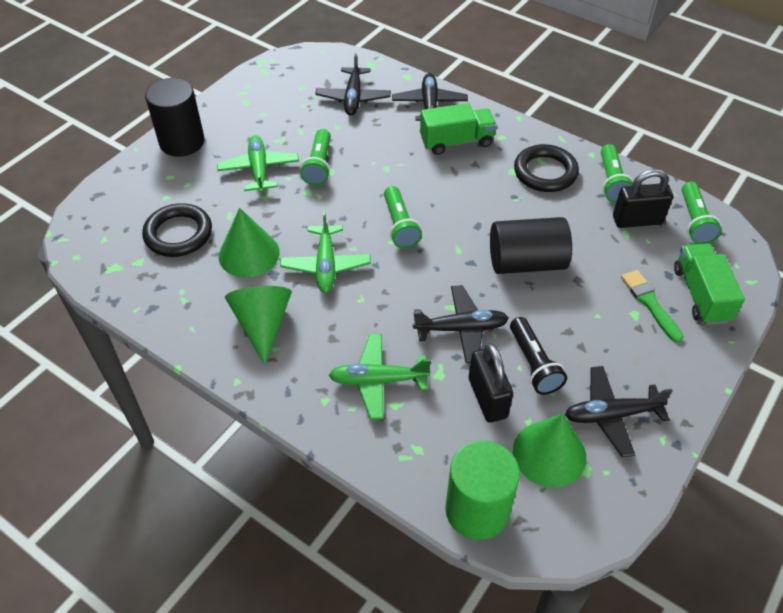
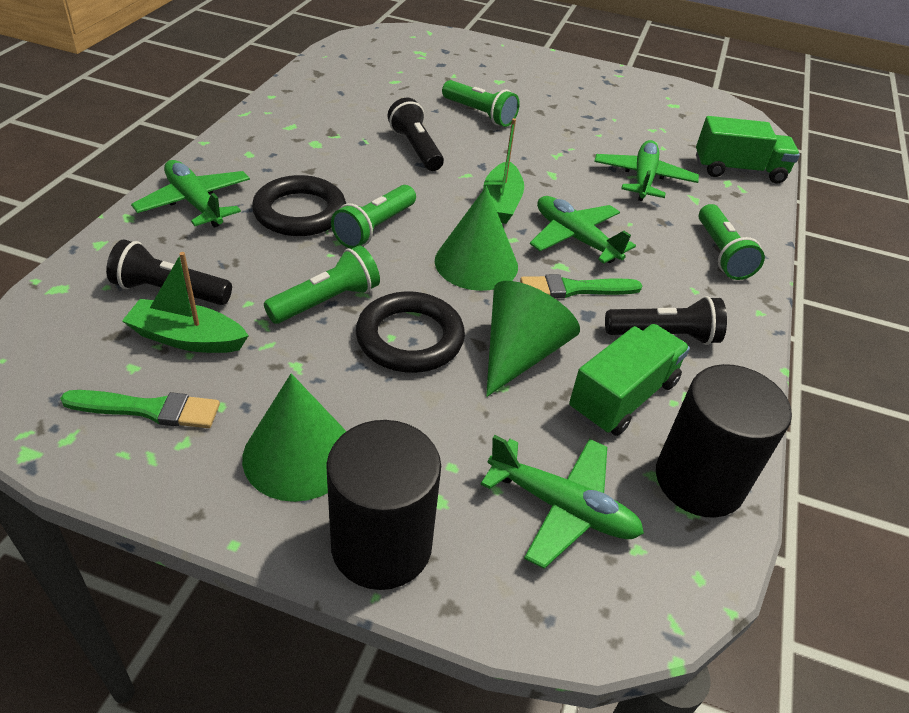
black flashlight: [510,317,567,395] = 1 -> [106,240,232,305] [388,98,444,171] [605,296,727,345] = 3
black padlock: [469,343,513,423] [613,169,673,228] = 2 -> none = 0
black plane: [315,53,391,116] [392,73,468,121] [413,285,509,363] [565,366,673,457] = 4 -> none = 0
green boat: none = 0 -> [122,252,249,353] [483,118,524,224] = 2
green brush: [621,270,684,343] = 1 -> [60,390,220,428] [520,274,642,298] = 2
green cylinder: [445,440,520,540] = 1 -> none = 0
green plane: [217,135,299,193] [280,211,371,293] [329,334,431,420] = 3 -> [131,160,250,228] [480,435,644,569] [530,196,636,264] [594,140,699,201] = 4

